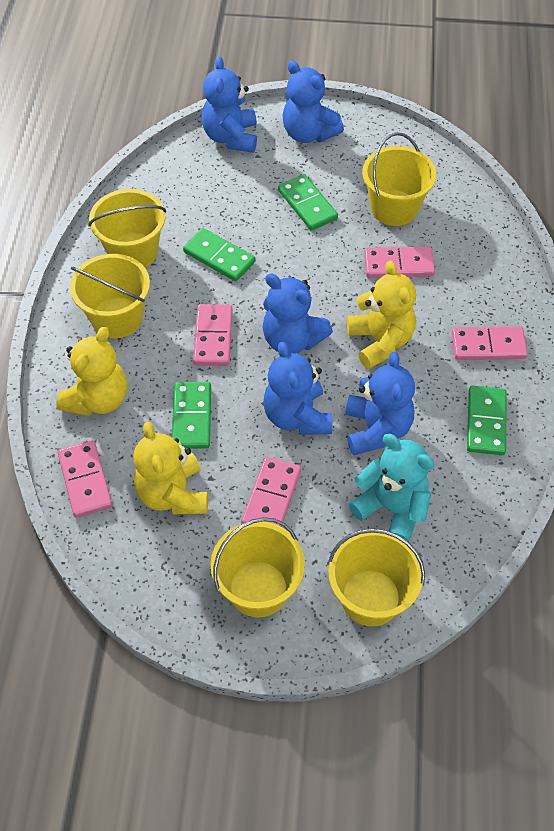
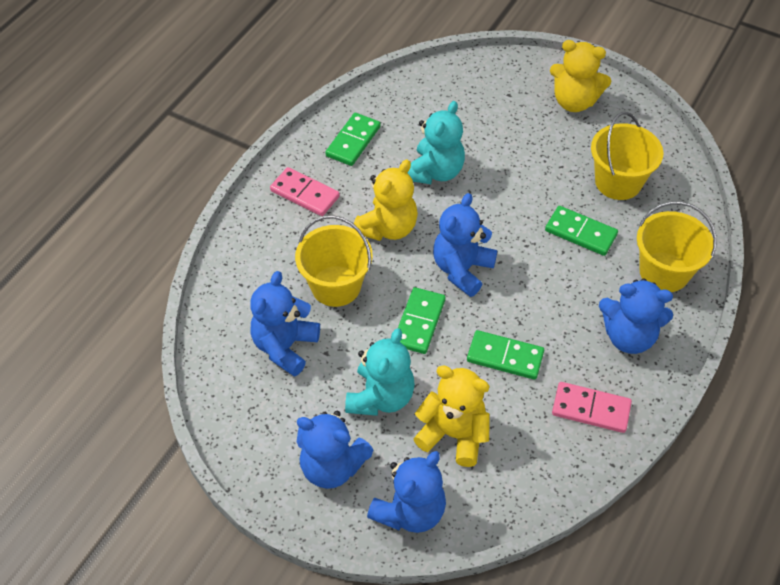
pink domino: [58,440,112,518] [193,304,233,366] [241,457,301,527] [364,246,435,278] [452,327,528,360] = 5 -> [270,167,340,216] [552,382,632,433] = 2
turquoise teddy bear: [349,434,434,542] = 1 -> [345,328,415,416] [407,101,465,184] = 2
yellow bucket: [70,254,150,338] [88,189,166,268] [211,517,305,618] [328,528,425,626] [362,132,436,226] = 5 -> [295,215,373,307] [591,112,664,200] [637,201,717,292] = 3

